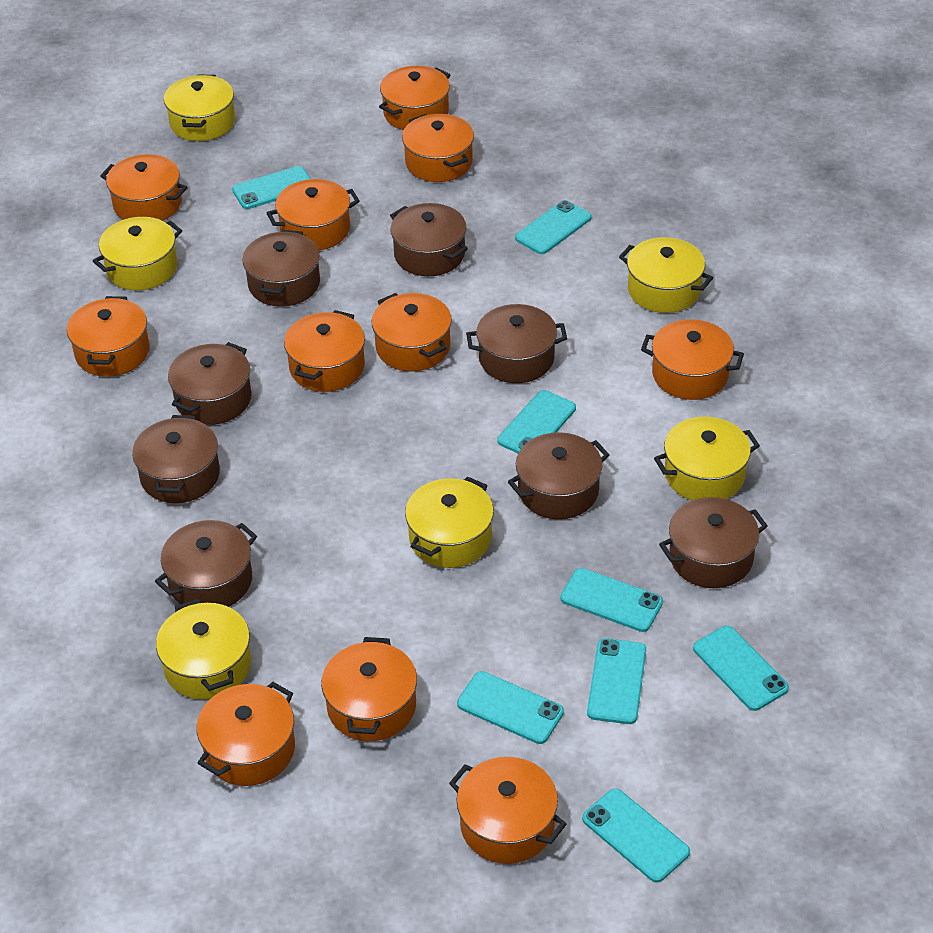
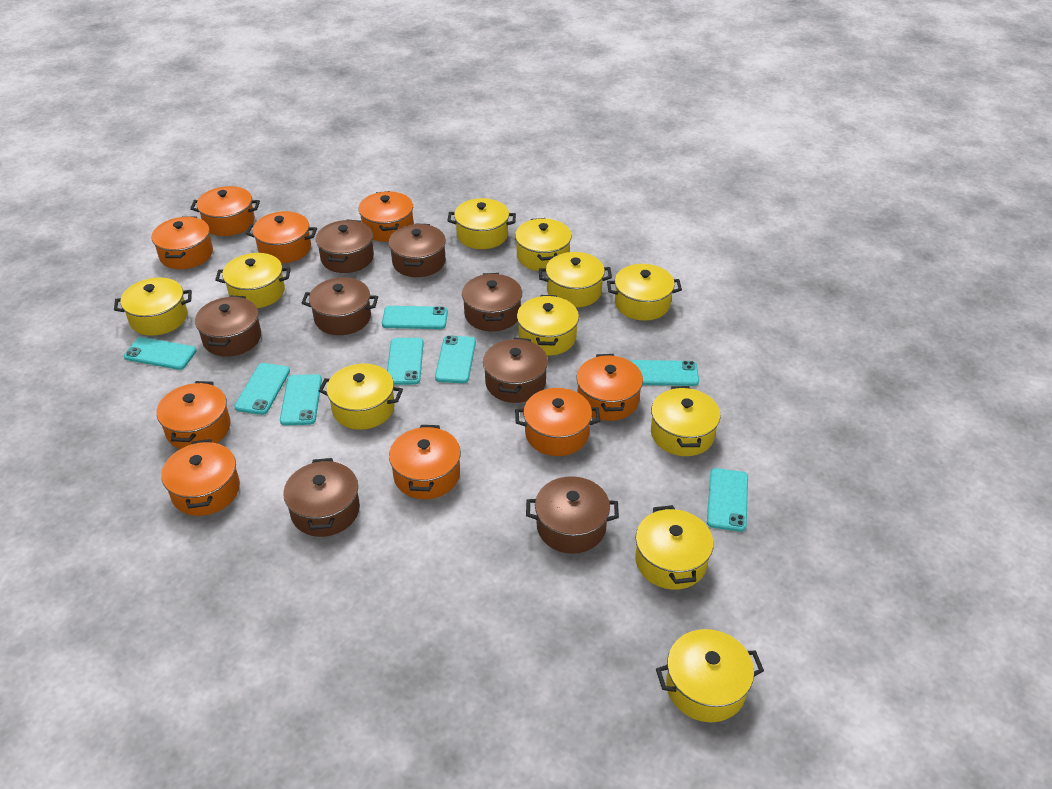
orange pot: [67,296,150,377] [100,154,188,221] [197,682,295,786] [267,179,360,250] [284,310,365,392] [321,637,417,741] [372,293,452,372] [379,66,450,130] [402,114,474,182] [449,757,566,864] [641,319,744,400] = 11 -> [152,216,213,269] [156,381,231,449] [161,439,240,516] [190,186,260,236] [246,211,317,263] [358,191,414,242] [389,425,461,499] [515,388,600,456] [577,354,643,421] = 9
yellow pot: [93,217,182,290] [156,599,251,700] [164,74,235,141] [405,476,494,568] [619,237,713,313] [654,416,760,500] = 6 -> [114,277,192,336] [215,253,291,308] [319,364,403,430] [447,198,516,249] [515,218,572,271] [517,295,579,356] [539,252,612,308] [607,264,682,321] [635,505,714,590] [651,386,721,456] [656,629,764,722] = 11

